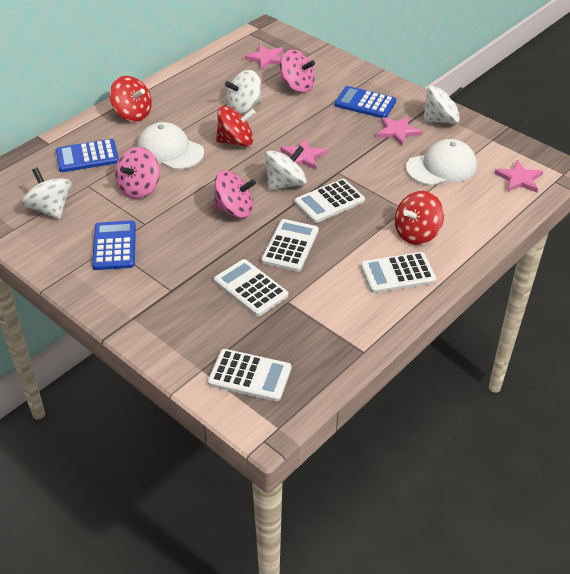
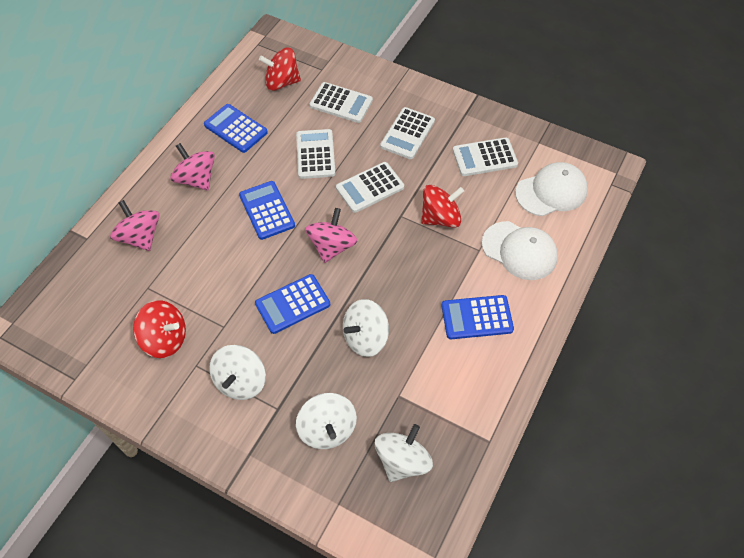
blue calculator: [56,139,119,172] [92,220,136,270] [335,86,396,118] = 3 -> [204,104,268,153] [239,181,295,240] [255,274,330,334] [441,295,514,339] = 4
pink star: [245,44,283,70] [280,139,327,170] [377,116,422,146] [494,160,543,193] = 4 -> none = 0

